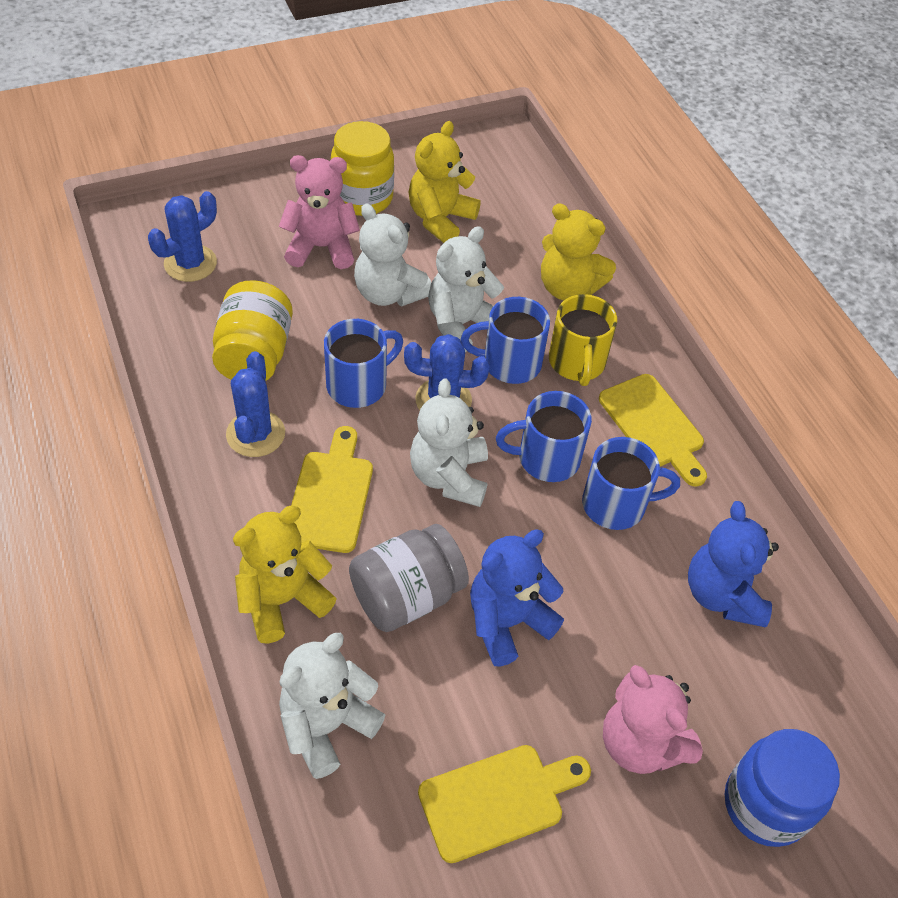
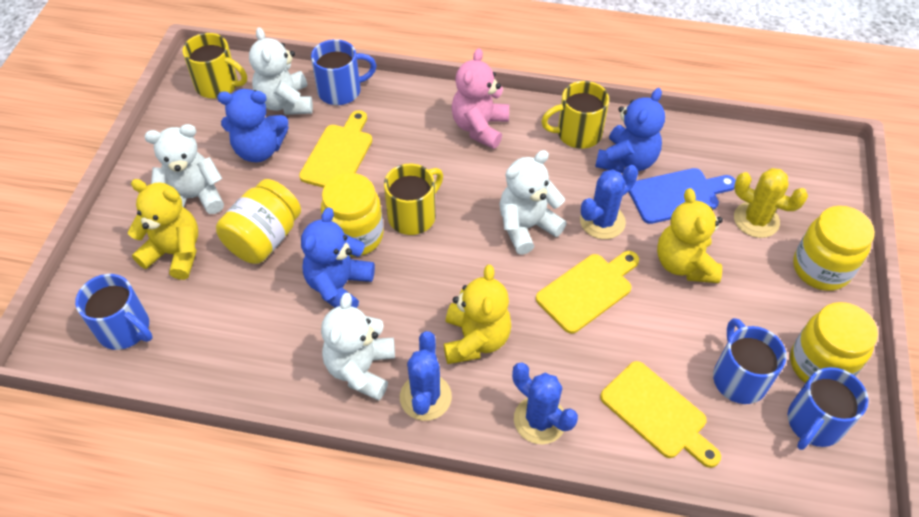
blue cutting board: none = 0 -> [629,168,736,224] = 1
blue jar: [725,729,840,847] = 1 -> none = 0
blue teddy bear: [470,529,564,667] [688,501,779,627] = 2 -> [217,89,289,162] [301,207,375,308] [595,88,665,173] = 3
grey jar: [349,524,469,632] = 1 -> none = 0
pink teddy bear: [279,155,360,269] [603,665,703,774] = 2 -> [451,48,509,149] = 1
yellow cactus: none = 0 -> [734,168,808,238] = 1
yellow jar: [212,280,293,381] [331,121,394,216] = 2 -> [216,179,301,264] [321,173,384,257] [790,302,878,383] [793,206,875,291] = 4
yellow mug: [549,294,617,386] = 1 -> [183,33,247,98] [384,164,443,235] [541,81,609,149] = 3

